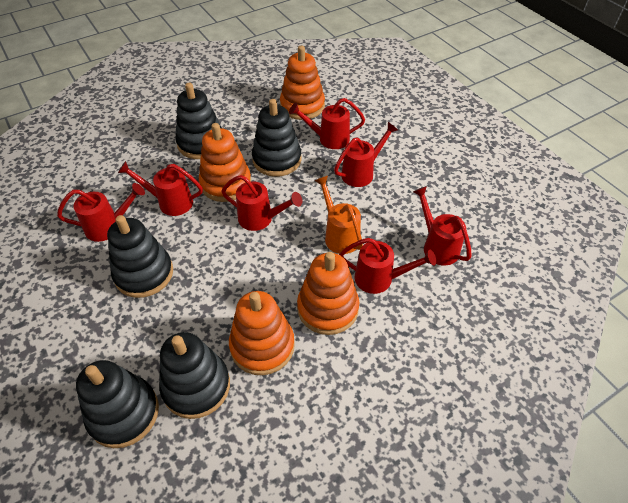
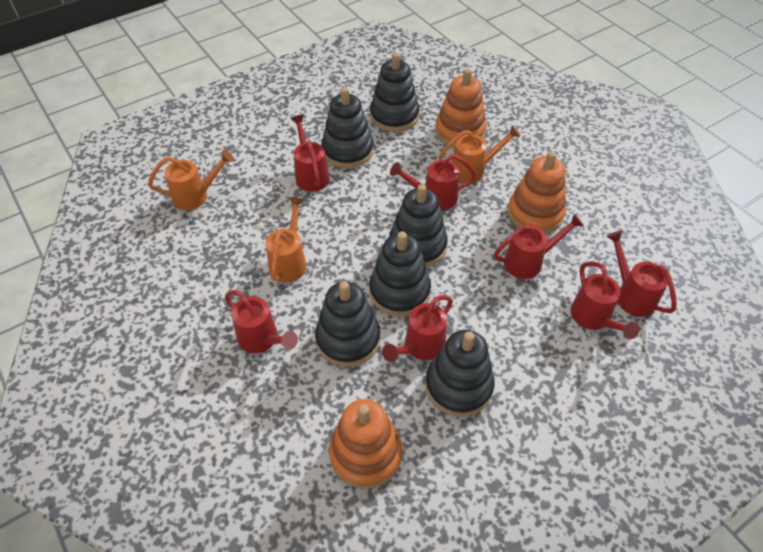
black stacking toy: [76,360,159,448] [107,215,173,298] [159,332,230,419] [175,83,222,159] [252,99,302,177] = 5 -> [315,281,380,367] [322,87,373,168] [369,232,431,316] [370,53,419,132] [389,184,448,267] [425,330,495,417] = 6
orange stacking toy: [199,123,251,202] [229,291,295,375] [280,46,325,120] [297,252,359,335] = 4 -> [329,399,402,489] [435,69,487,148] [508,151,566,234] = 3
orange watering can: [314,176,363,254] = 1 -> [148,150,234,210] [266,197,307,283] [439,125,521,183] = 3

